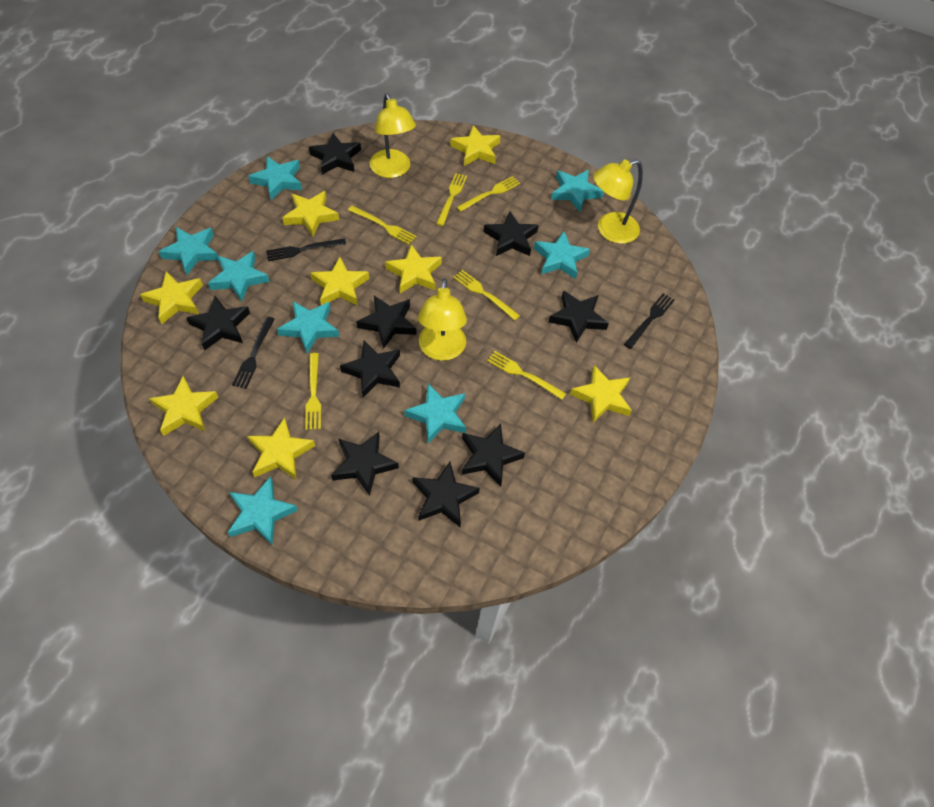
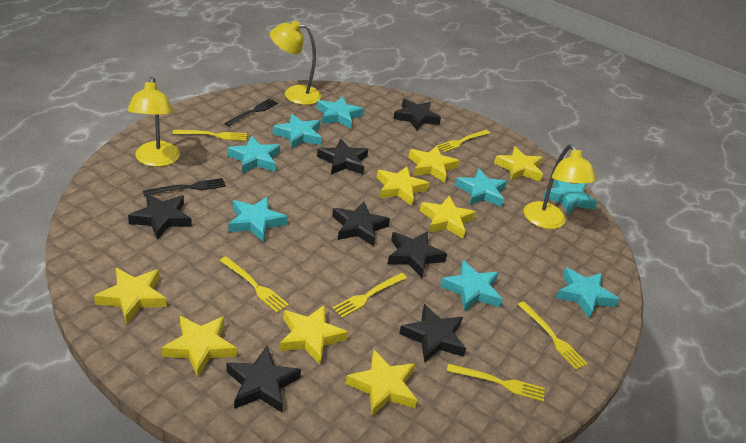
black fork: [232,317,275,389] [266,238,346,261] [624,293,674,349] = 3 -> [143,178,226,196] [224,99,278,126] = 2
black star: [187,296,250,351] [309,133,361,175] [331,432,399,496] [340,341,400,397] [356,296,416,349] [413,462,480,527] [462,423,525,487] [484,211,539,256] [549,291,609,343] = 9 -> [128,194,192,240] [226,346,301,412] [317,138,368,175] [332,201,390,246] [388,231,447,278] [393,99,441,130] [399,304,466,363] = 7

